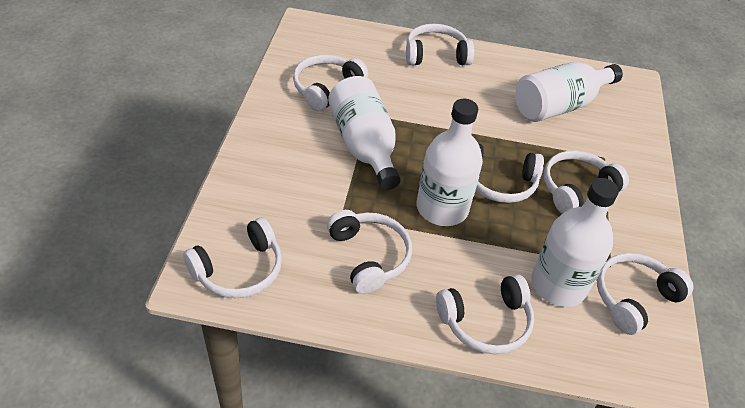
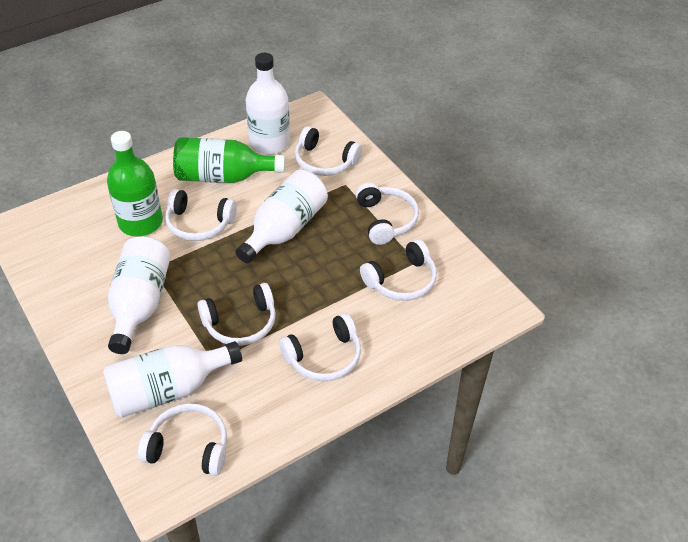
green bottle: none = 0 -> [107,131,163,236] [173,137,285,183] = 2
white headphones: [183,217,282,298] [293,54,368,112] [327,210,412,294] [406,24,474,65] [436,274,534,354] [476,144,544,203] [544,150,629,214] [597,253,694,335] = 8 -> [138,403,227,476] [165,189,237,241] [197,283,276,346] [279,313,361,381] [295,126,362,176] [356,183,419,245] [360,239,437,301] = 7

